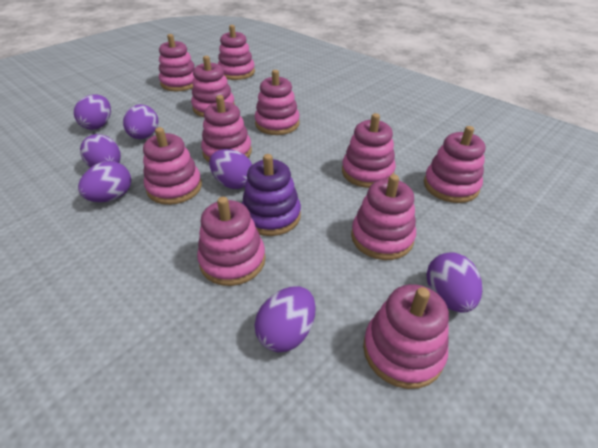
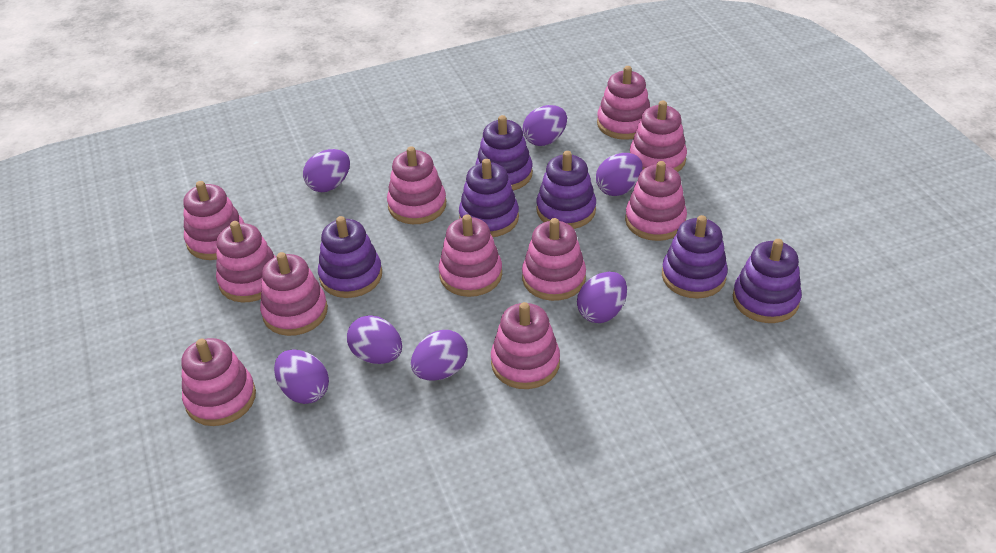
purple stacking toy: [242,154,301,236] = 1 -> [318,216,382,298] [459,159,519,237] [475,115,533,191] [536,151,596,229] [662,215,728,299] [733,239,802,323] = 6

